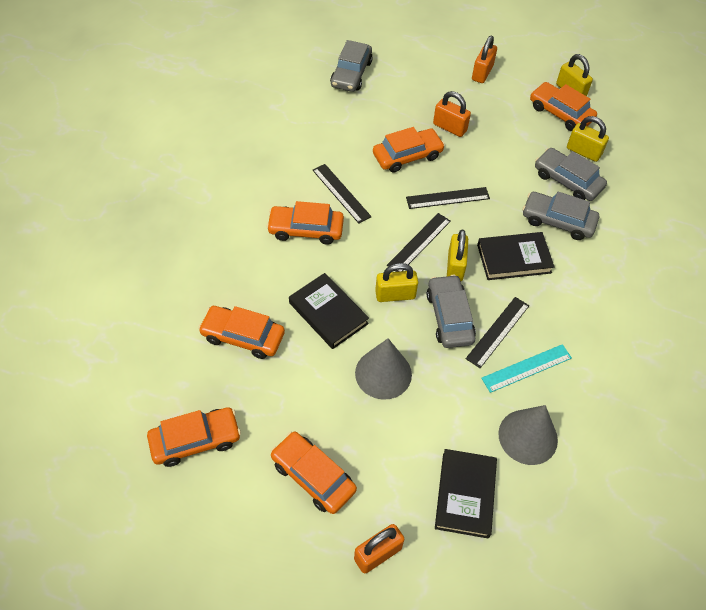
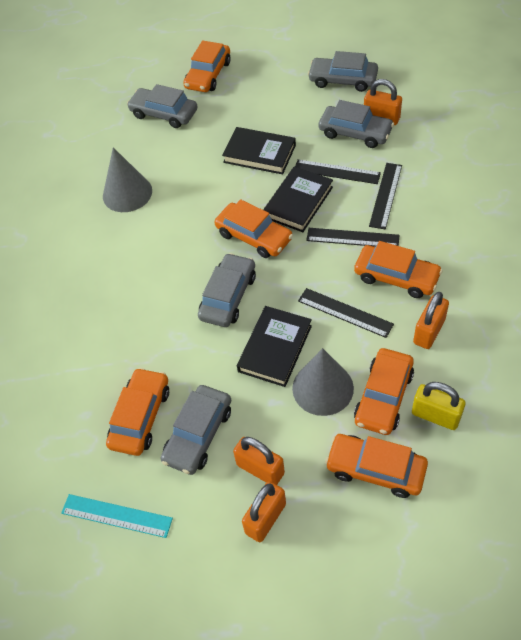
grey car: [330,40,373,92] [427,275,476,348] [522,192,599,240] [535,148,607,201] = 4 -> [127,84,197,128] [161,385,231,475] [198,253,256,327] [308,51,378,92] [319,100,394,148] = 5
orange padlock: [354,524,404,573] [433,91,471,137] [472,36,497,83] = 3 -> [233,437,285,485] [242,481,286,542] [364,79,402,125] [413,292,449,349] = 4
yellow padlock: [375,263,418,302] [447,230,468,281] [556,54,593,96] [567,116,609,162] = 4 -> [412,382,466,430] = 1

